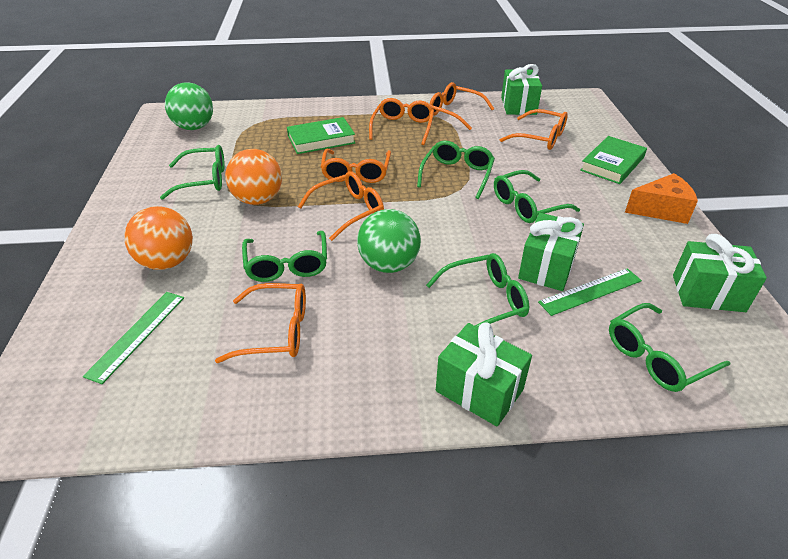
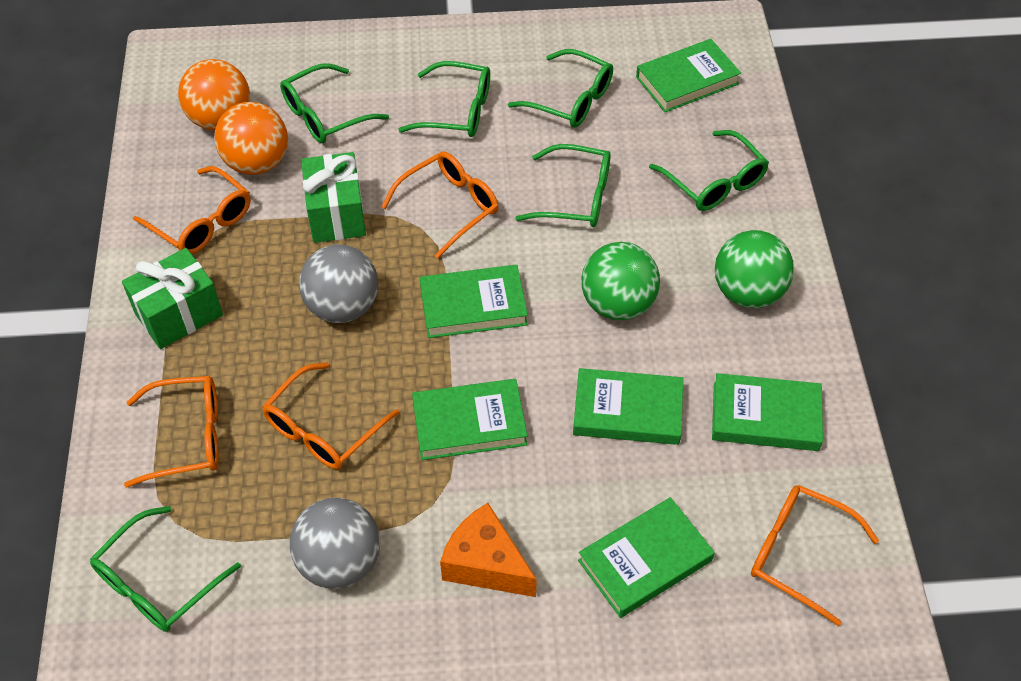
green book: [287,117,355,154] [580,136,647,184] = 2 -> [412,379,527,460] [420,265,528,338] [573,368,683,445] [578,497,714,618] [636,39,741,113] [712,373,823,451] = 6
green gift: [436,323,532,427] [501,64,542,115] [518,213,584,291] [673,234,767,312] = 4 -> [122,248,223,349] [301,152,366,243] = 2
green ruler: [83,292,184,384] [538,268,642,316] = 2 -> none = 0
grey ball: none = 0 -> [290,498,380,589] [299,244,378,323] = 2
orange glasses: [215,283,306,363] [298,171,384,241] [321,149,391,183] [369,98,434,145] [430,82,494,130] [500,109,568,150] = 6 -> [124,376,219,488] [133,166,251,254] [262,362,399,469] [381,151,499,259] [751,485,879,626] = 5

